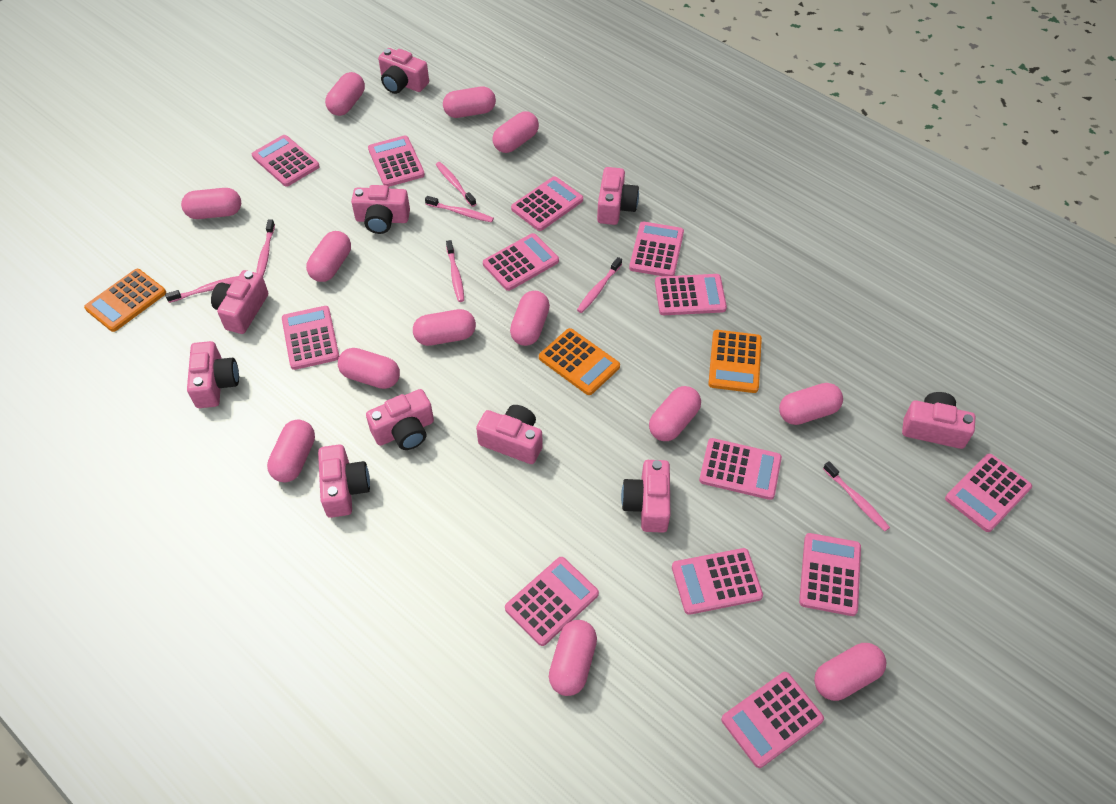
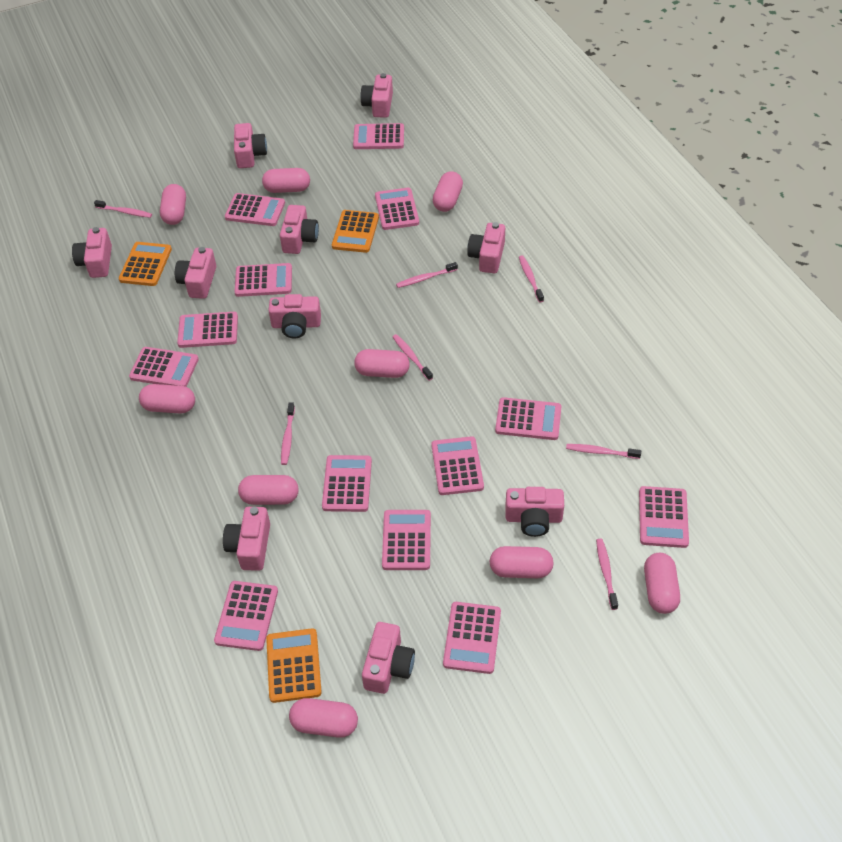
pink capsule: [181,188,241,219] [267,420,315,482] [306,231,351,282] [325,72,365,116] [338,348,400,389] [413,309,476,346] [443,87,496,118] [493,111,539,153] [510,291,550,346] [549,620,597,696] [649,386,701,441] [779,383,843,425] [814,643,886,701] = 13 -> [139,384,195,413] [160,184,186,225] [238,475,299,505] [262,168,310,193] [289,698,358,738] [354,349,410,378] [433,171,463,212] [489,546,554,578] [644,553,680,614] = 9

